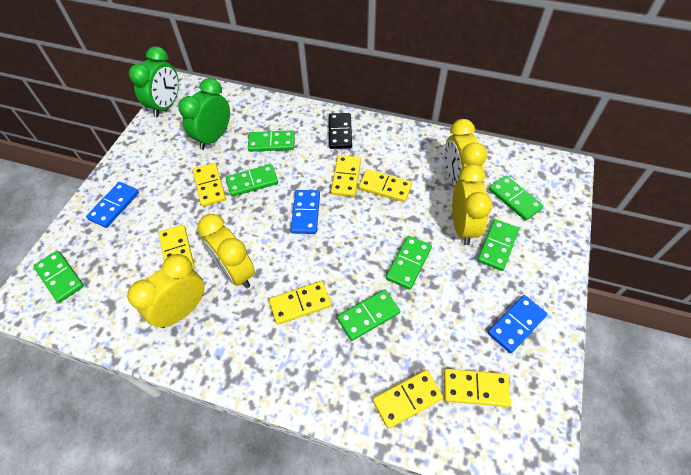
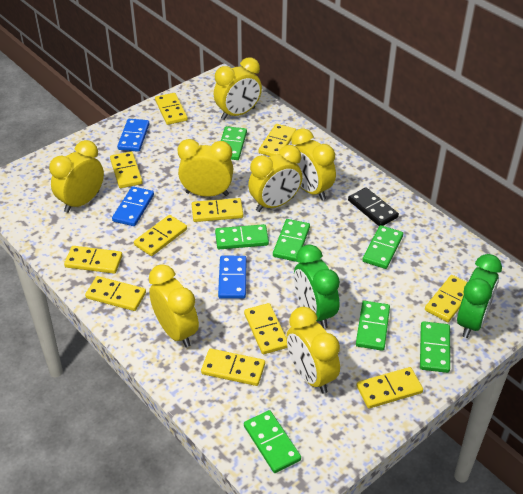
yellow clock: [127,254,205,328] [198,214,255,288] [444,119,487,187] [452,164,493,245] = 4 -> [49,140,104,213] [149,264,199,347] [178,139,233,197] [214,57,262,120] [248,145,302,212] [286,307,340,394] [291,128,336,201] = 7
yellow domino: [158,225,195,269] [193,163,226,207] [269,281,331,325] [331,155,361,197] [359,169,412,202] [373,370,443,429] [444,369,511,407] = 7 -> [64,246,122,274] [85,276,146,311] [110,152,143,188] [134,215,187,256] [155,93,188,125] [192,198,243,222] [201,348,265,386] [244,303,288,354] [259,124,296,156] [357,367,423,408] [425,275,467,322] = 11

